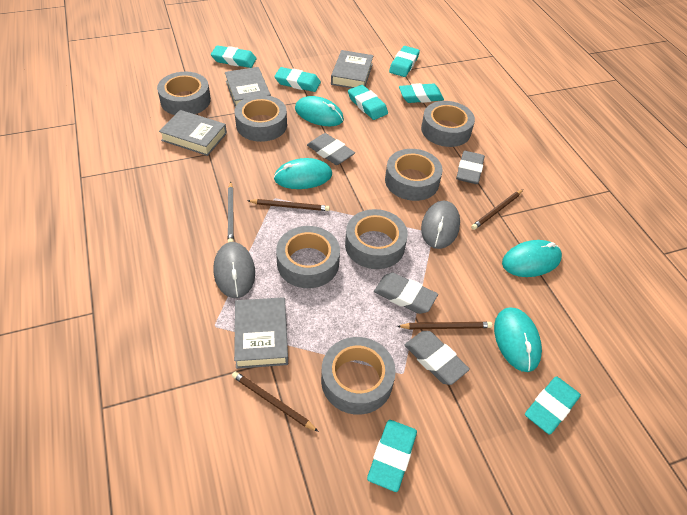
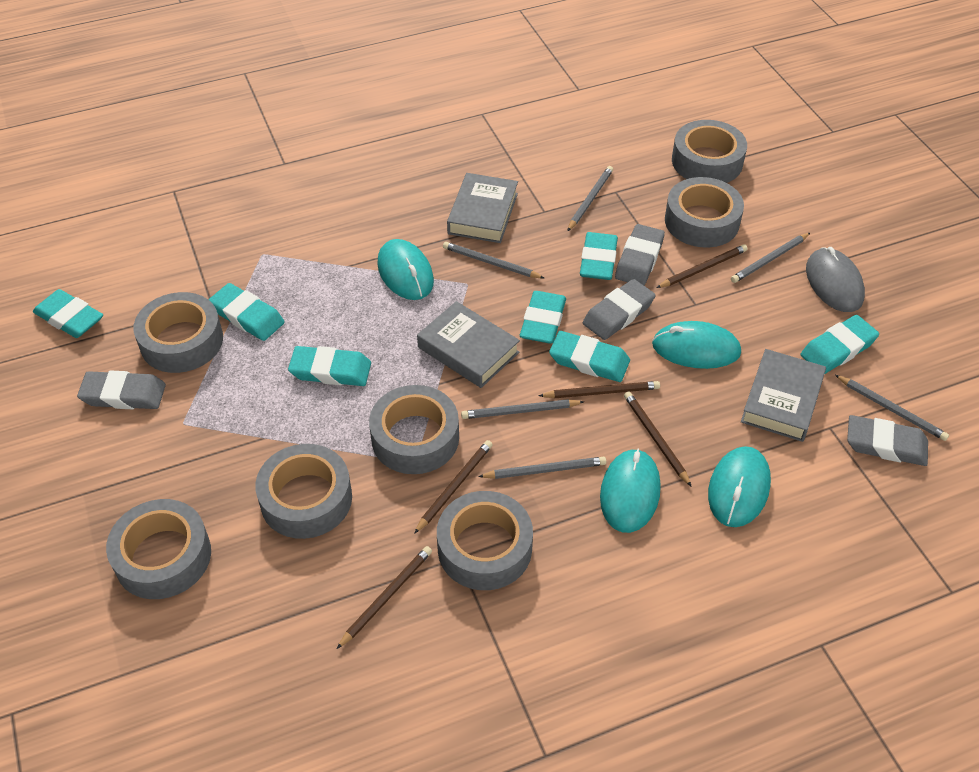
brown pencil: [232,371,319,432] [248,199,330,211] [397,322,492,329] [471,190,523,230] = 4 -> [336,546,432,649] [414,440,493,534] [538,381,660,398] [624,392,692,487] [656,244,748,288] = 5
grey book: [159,110,227,156] [225,67,271,107] [234,297,288,369] [331,50,374,88] = 4 -> [417,301,520,388] [447,173,518,243] [741,349,826,442] = 3
grey mouse: [214,242,255,298] [421,201,460,249] = 2 -> [806,247,865,312] = 1
grey pencil: [228,182,234,243] = 1 -> [443,242,544,278] [461,399,584,419] [478,457,607,479] [567,166,613,232] [731,233,810,283] [835,375,949,441] = 6

